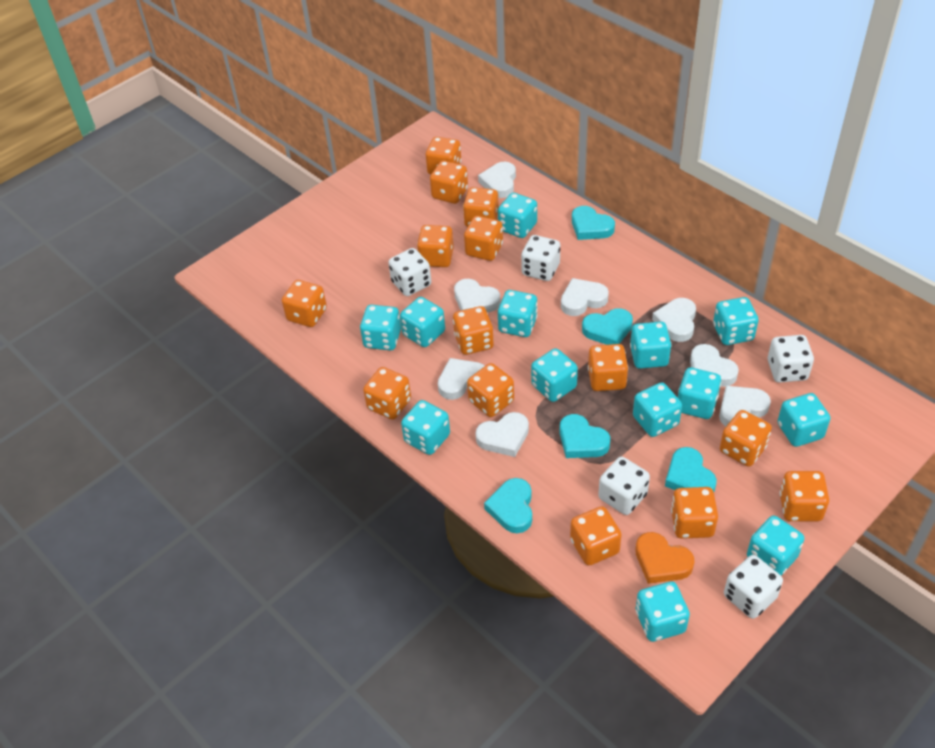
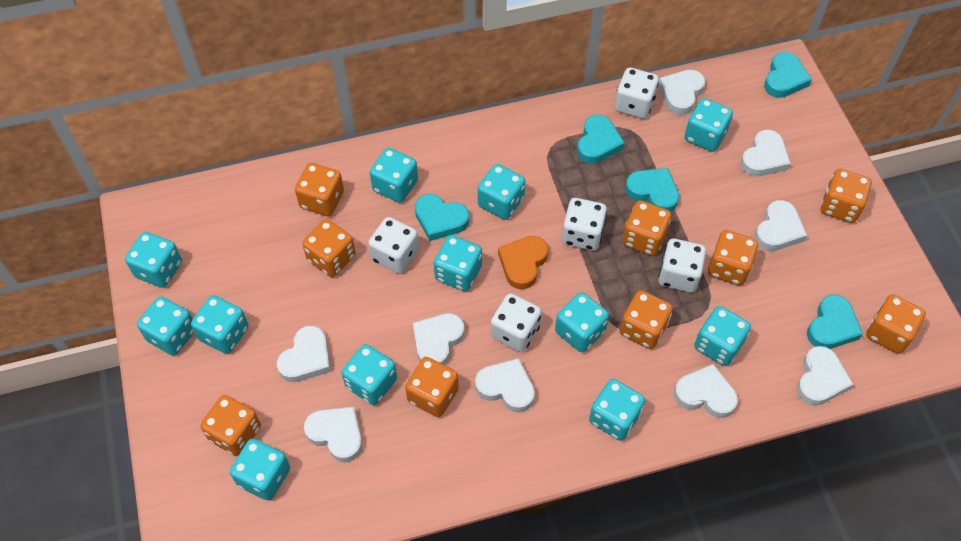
orange dice: [282,280,327,327] [363,367,411,420] [417,225,454,267] [426,137,461,175] [430,161,468,204] [453,306,494,355] [463,187,499,227] [464,216,503,261] [467,363,514,417] [570,506,622,565] [588,344,628,391] [671,487,718,539] [720,410,772,467] [780,471,829,521] = 14 -> [201,395,261,456] [295,163,344,216] [302,219,355,277] [405,357,459,417] [620,290,673,349] [622,200,671,256] [708,230,758,286] [821,169,872,223] [866,294,926,354] = 9
turquoise dice: [360,305,401,350] [400,297,445,347] [401,400,450,455] [498,193,537,238] [498,290,538,337] [531,348,578,402] [630,322,671,369] [633,382,682,437] [636,581,690,642] [678,367,721,419] [713,297,759,345] [747,515,804,575] [778,393,831,447] = 13 -> [125,232,182,288] [137,296,194,355] [191,295,248,354] [230,439,290,501] [342,344,397,405] [370,148,418,203] [434,235,482,291] [478,164,525,220] [555,292,609,353] [589,379,645,441] [684,98,733,152] [695,306,751,366] = 12
white heart: [438,358,485,400] [454,279,501,313] [475,412,529,457] [478,161,516,198] [561,278,609,316] [652,298,696,342] [690,344,739,387] [719,386,771,426] = 8 -> [277,326,331,382] [304,407,362,462] [413,313,465,365] [475,358,535,412] [659,70,705,115] [674,364,738,418] [740,130,791,177] [755,200,807,251] [797,346,853,406] = 9

